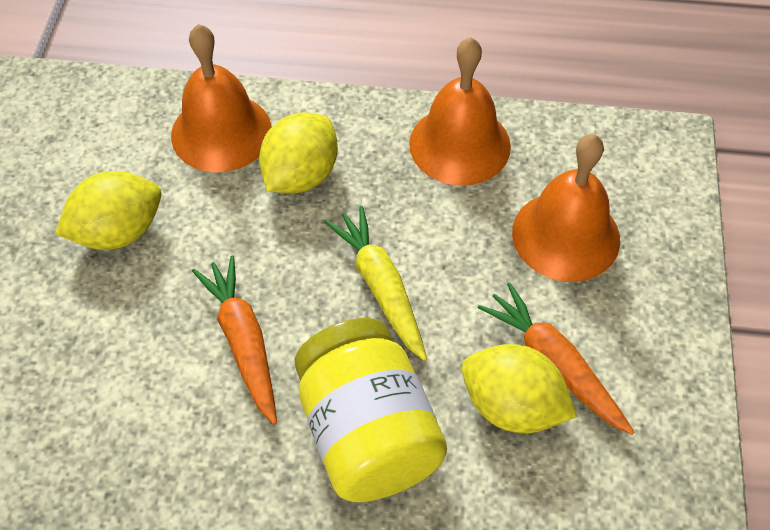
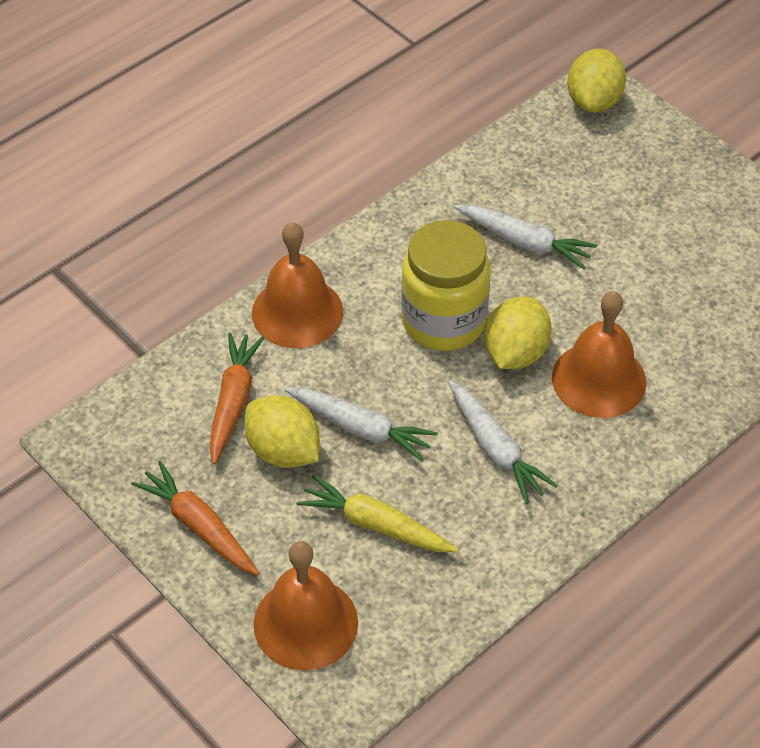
white carrot: none = 0 -> [285,388,438,462] [448,380,558,504] [454,205,597,270] = 3

